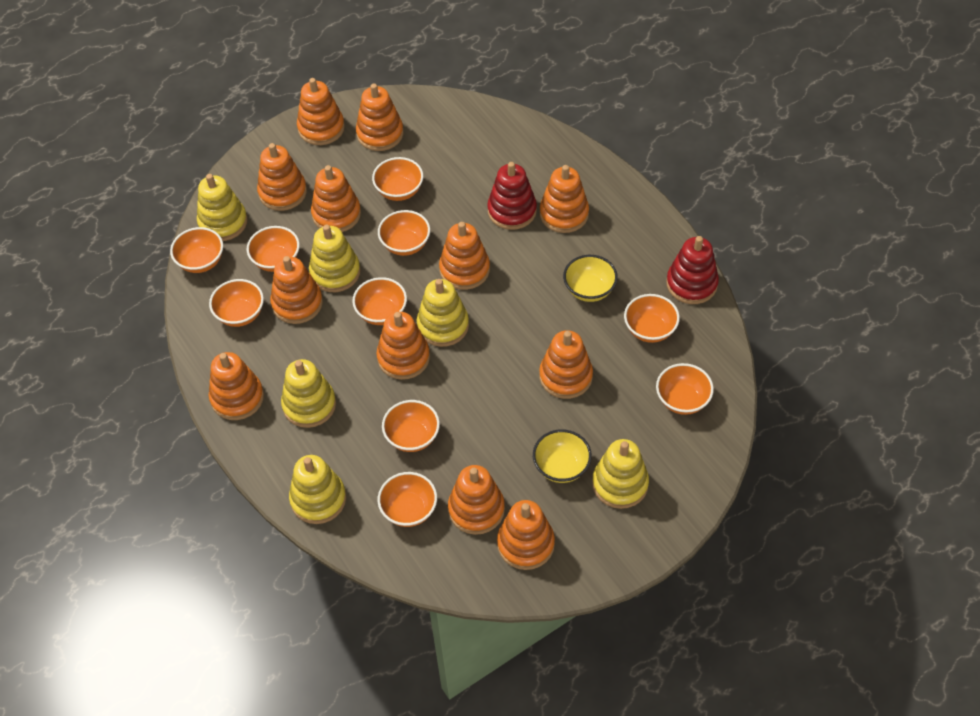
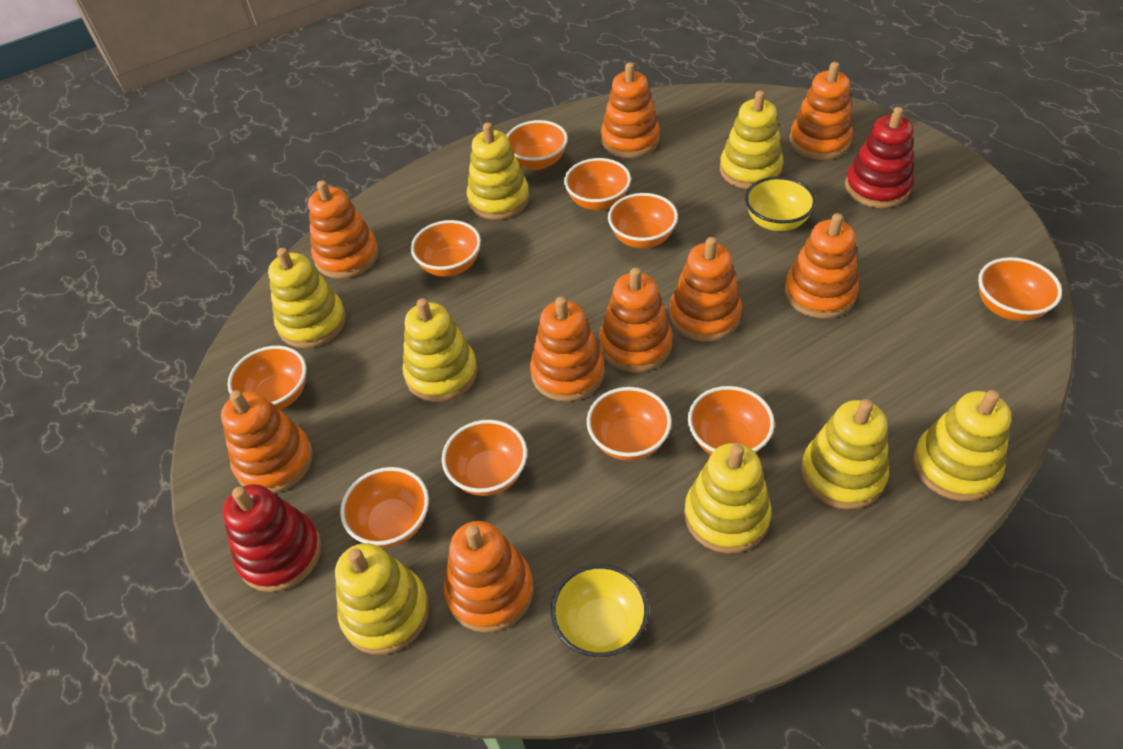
orange stacking toy: [209,352,264,420] [257,143,307,211] [270,256,323,324] [297,78,345,145] [311,165,361,232] [356,83,403,151] [376,312,430,380] [439,222,490,290] [448,465,505,535] [497,500,555,570] [539,330,593,399] [540,165,589,233] = 12 -> [221,390,313,494] [308,180,379,279] [444,521,534,633] [530,297,605,402] [599,267,672,373] [601,62,660,158] [669,237,742,342] [784,213,859,319] [790,62,853,160] = 9
yellow stacking toy: [197,174,247,241] [281,359,336,428] [289,455,346,524] [309,225,360,292] [417,279,469,347] [592,439,649,509] = 6 -> [268,248,346,348] [335,543,429,655] [403,298,478,402] [467,122,530,220] [684,443,772,553] [720,91,784,189] [801,399,889,510] [913,390,1011,501] = 8

